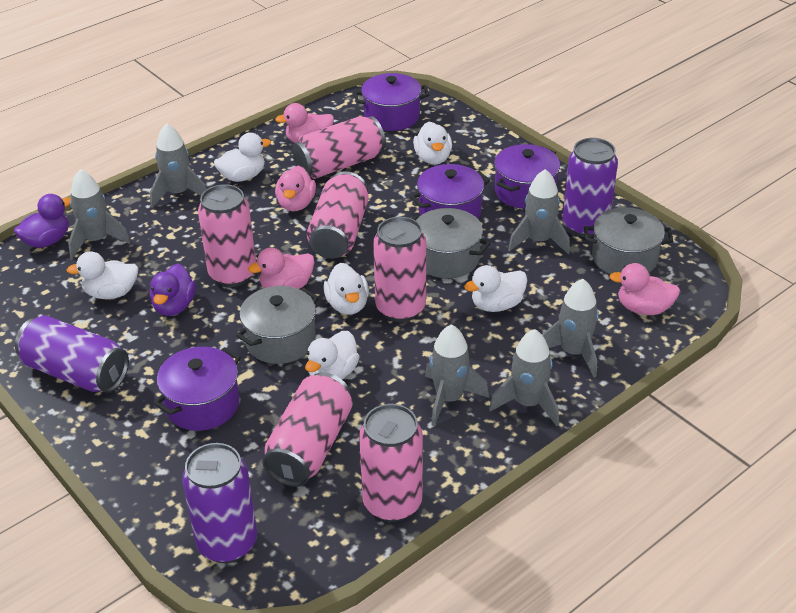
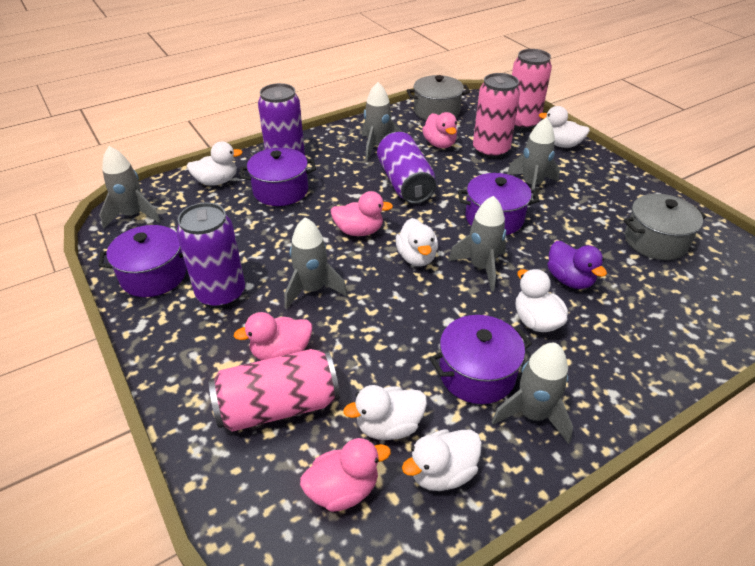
grey pot: [236,286,319,364] [413,208,490,279] [584,207,673,274] = 3 -> [407,75,470,120] [624,194,706,260] = 2
pink can: [198,184,256,287] [262,372,352,487] [292,116,386,179] [307,171,369,259] [359,404,423,522] [373,217,426,322] = 6 -> [209,349,340,432] [473,73,520,159] [512,49,552,130] = 3
purple duck: [14,194,71,248] [149,264,196,316] = 2 -> [548,241,607,289] = 1

